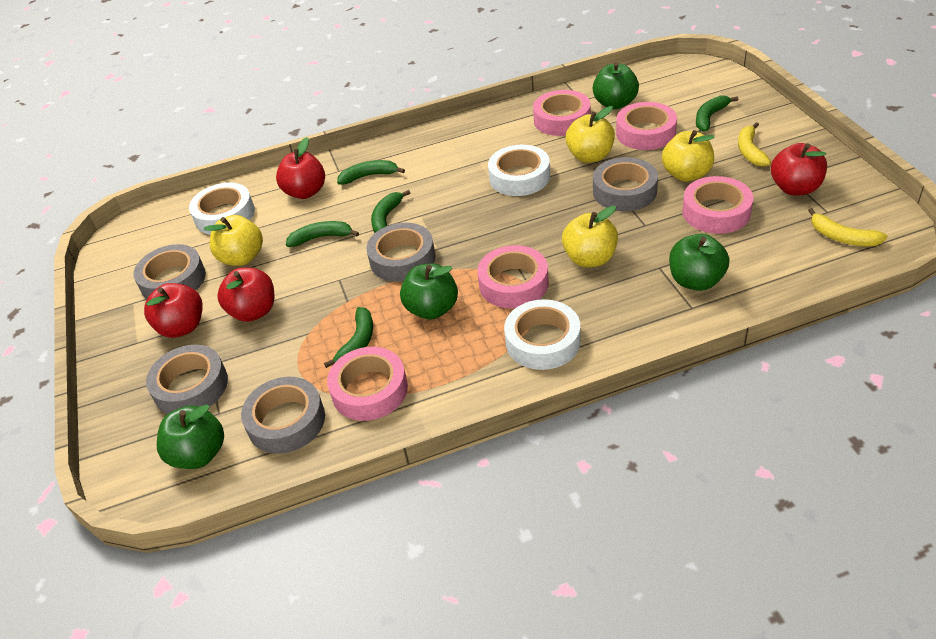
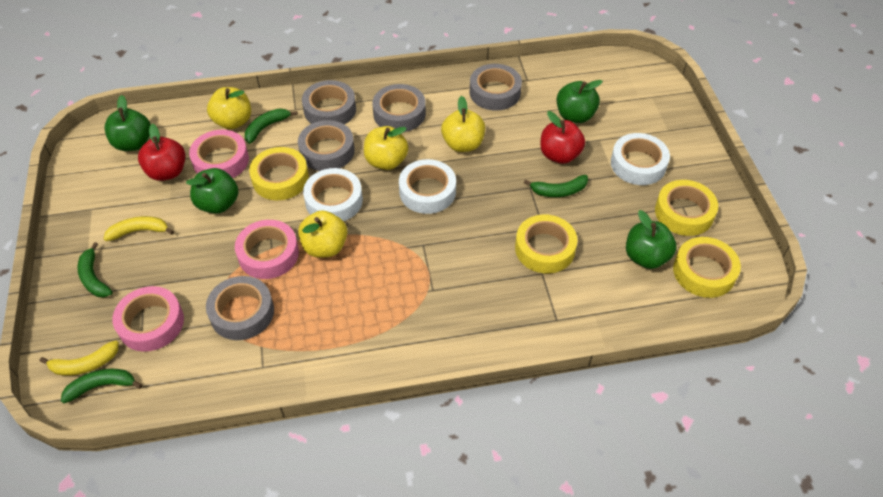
green banana: [286,221,359,247] [324,307,373,368] [337,160,405,185] [371,190,410,233] [696,96,739,131] = 5 -> [61,369,142,403] [77,242,112,297] [245,108,298,144] [524,175,588,197] = 4
pink tape: [327,347,408,421] [477,245,549,308] [533,90,591,136] [616,102,677,150] [682,176,753,234] = 5 -> [112,286,184,352] [189,130,249,178] [235,220,299,279] = 3
red apple: [144,283,203,338] [217,268,275,322] [276,137,325,199] [771,143,827,195] = 4 -> [138,124,185,181] [540,111,585,164] = 2
yellow tape: none = 0 -> [249,147,309,200] [515,214,577,274] [655,180,718,236] [673,237,741,298] = 4

